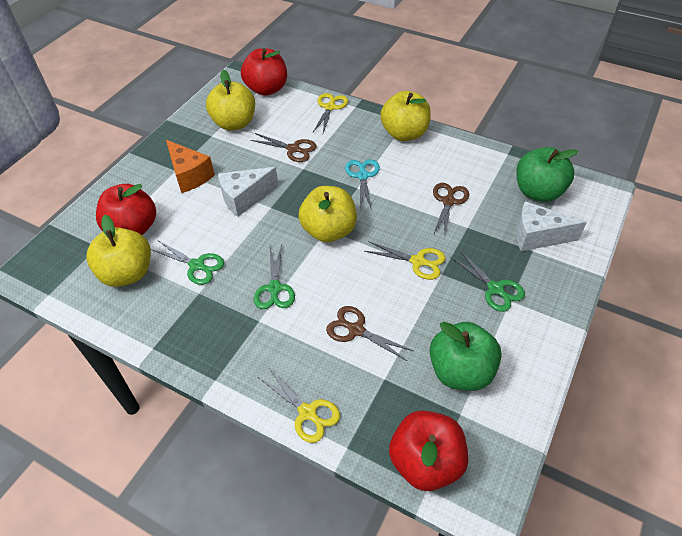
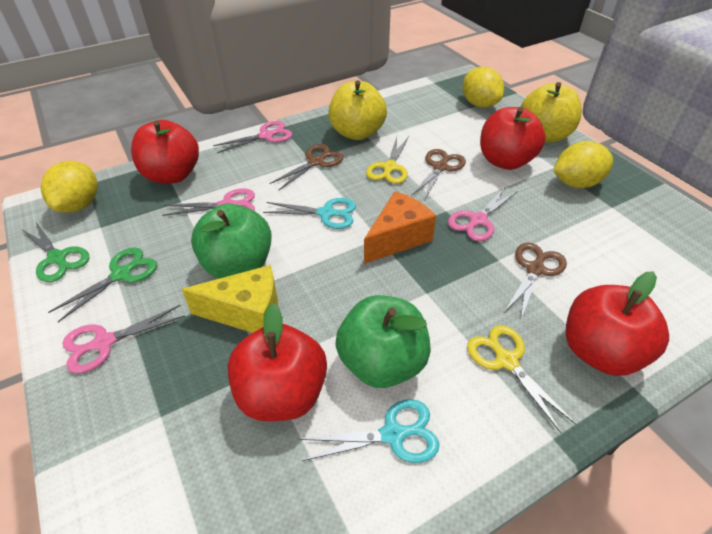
green scissors: [151,241,224,285] [254,244,295,309] [451,250,525,312] = 3 -> [22,222,89,282] [48,247,157,322] = 2
pink scissors: none = 0 -> [63,305,185,374] [162,188,255,216] [213,121,292,153] [448,187,518,241] = 4
red apple: [96,184,156,235] [241,48,287,96] [389,410,468,491] = 3 -> [131,120,199,184] [227,303,327,421] [480,107,546,170] [566,271,669,376] = 4
turquoise scissors: [345,159,380,210] = 1 -> [263,198,356,229] [300,399,439,463] = 2
white cheese: [218,167,278,217] [516,201,587,251] = 2 -> none = 0
yellow apple: [86,215,151,287] [206,70,255,131] [298,186,357,242] [380,91,431,141] = 4 -> [328,80,387,140] [521,82,582,142] = 2
yellow cheese: none = 0 -> [181,265,278,333] = 1
yellow lemon: none = 0 -> [41,161,98,213] [462,67,504,108] [553,141,613,188] = 3
yellow scissors: [258,367,340,443] [313,93,348,133] [365,241,446,280] = 3 -> [366,137,409,184] [467,325,576,433] = 2

